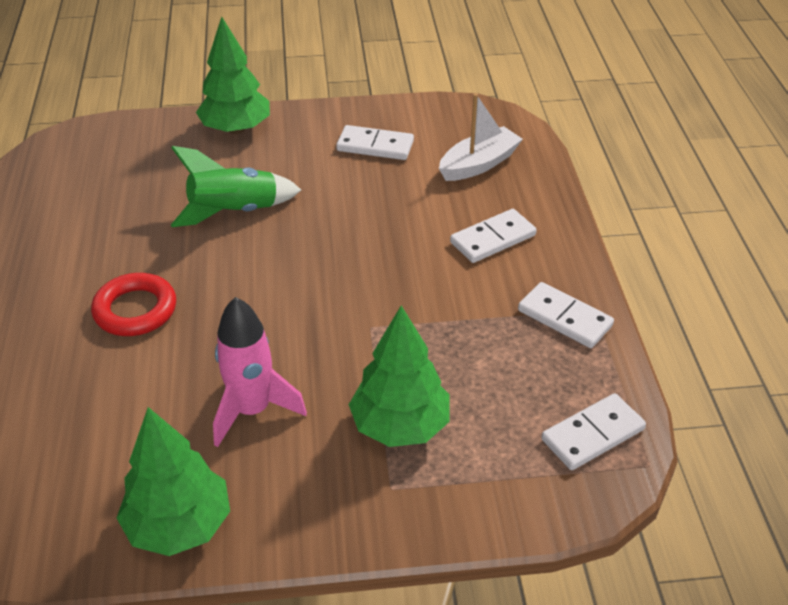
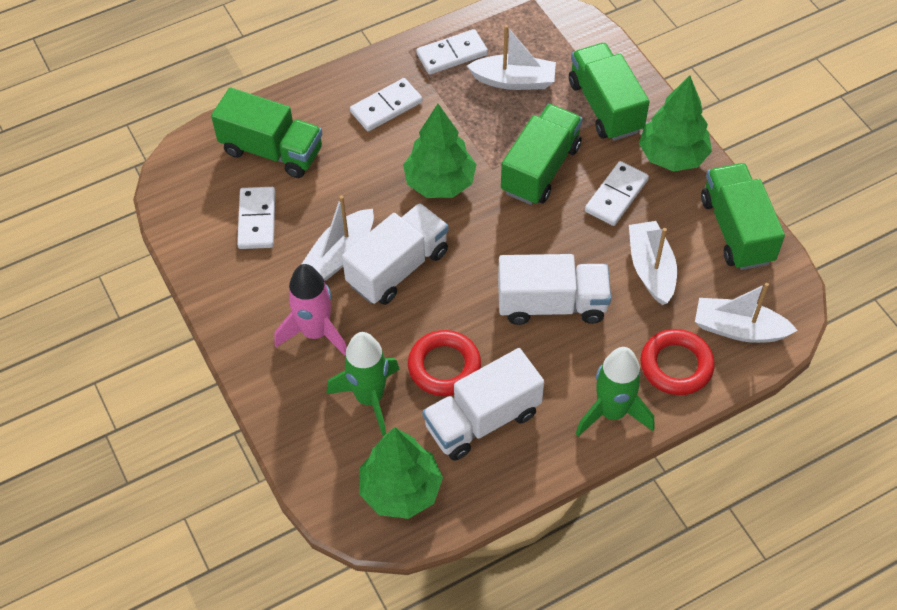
green rocket: [171,146,301,227] = 1 -> [327,332,399,436] [576,347,654,436] = 2
green truck: none = 0 -> [211,88,322,178] [501,104,583,205] [569,43,649,141] [701,163,785,270] = 4
red ring: [91,273,176,336] = 1 -> [408,330,481,396] [640,329,715,395] = 2
white boat: [439,93,523,181] = 1 -> [302,195,374,281] [467,25,556,90] [629,221,677,305] [695,283,798,343] = 4
white truck: none = 0 -> [342,203,449,305] [422,348,544,461] [498,254,611,325] = 3

